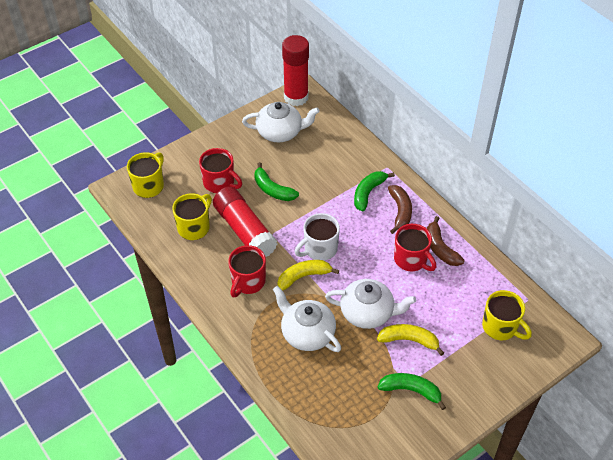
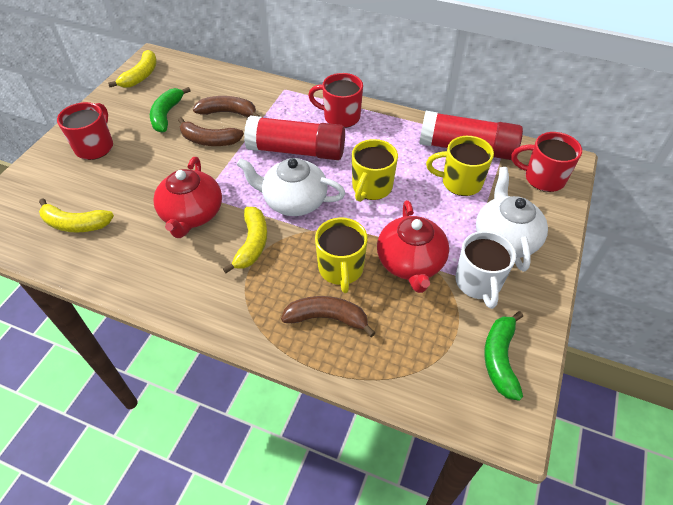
brown banana: [388,185,412,234] [427,216,465,266] = 2 -> [178,117,244,146] [193,96,259,117] [281,296,375,337] = 3
green banana: [254,162,299,201] [354,171,395,211] [377,373,446,410] = 3 -> [150,87,191,133] [484,311,523,401] = 2
red teapot: none = 0 -> [153,157,222,238] [377,200,449,293] = 2
white teapot: [242,102,320,142] [273,286,341,352] [325,279,416,329] = 3 -> [237,158,345,216] [476,167,548,272] = 2
yellow banana: [278,260,339,291] [377,324,444,356] = 2 -> [39,198,114,233] [108,50,157,88] [223,207,267,273] = 3

